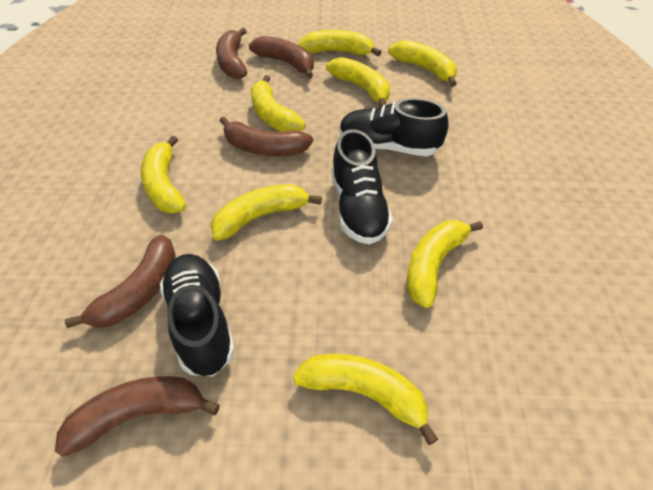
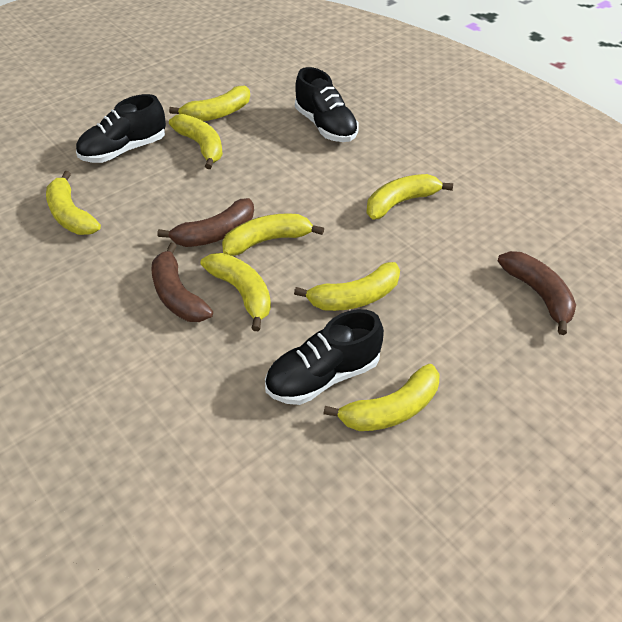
brown banana: [55,376,220,457] [65,235,176,328] [216,28,247,79] [220,117,313,156] [249,36,314,78] = 5 -> [151,243,213,322] [157,198,254,247] [498,251,576,335] = 3

